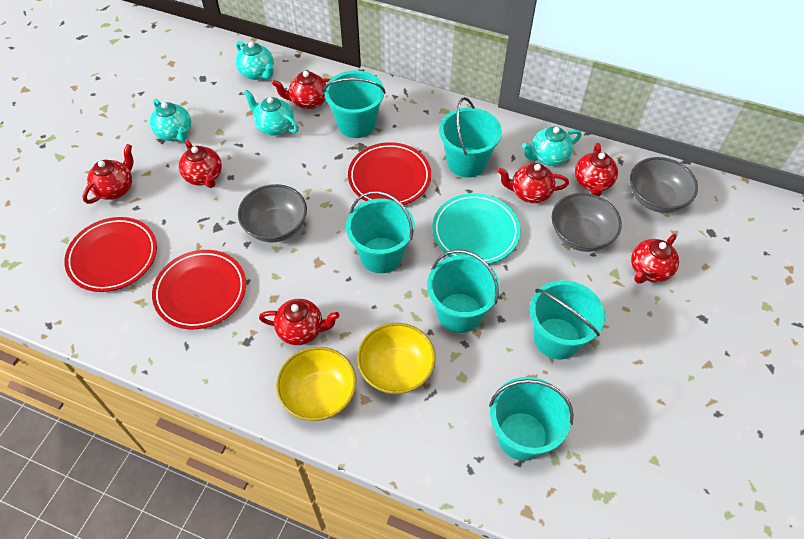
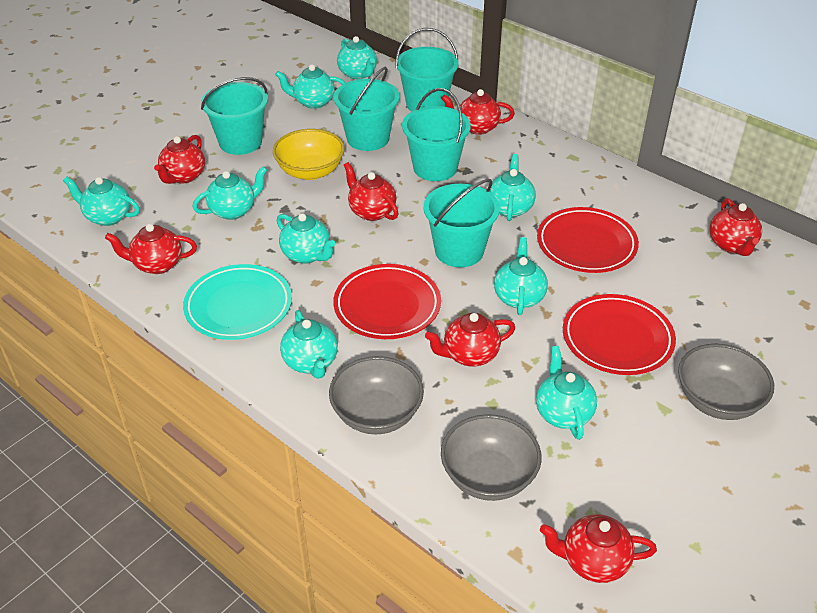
turquoise bucket: [323,70,386,138] [346,191,415,273] [427,249,500,333] [439,97,502,177] [489,377,574,461] [530,280,605,359] = 6 -> [201,77,268,155] [334,67,399,151] [395,28,458,112] [402,88,471,181] [423,179,500,267] = 5
turquoise teapot: [150,99,191,141] [236,41,274,80] [243,90,299,136] [522,126,581,166] = 4 -> [63,176,140,226] [193,166,267,220] [275,64,346,109] [277,213,336,264] [280,310,338,379] [337,36,377,79] [489,154,536,221] [494,237,548,315] [536,346,597,440] = 9
yellow bowl: [276,347,356,421] [357,323,436,394] = 2 -> [273,129,345,180] = 1

